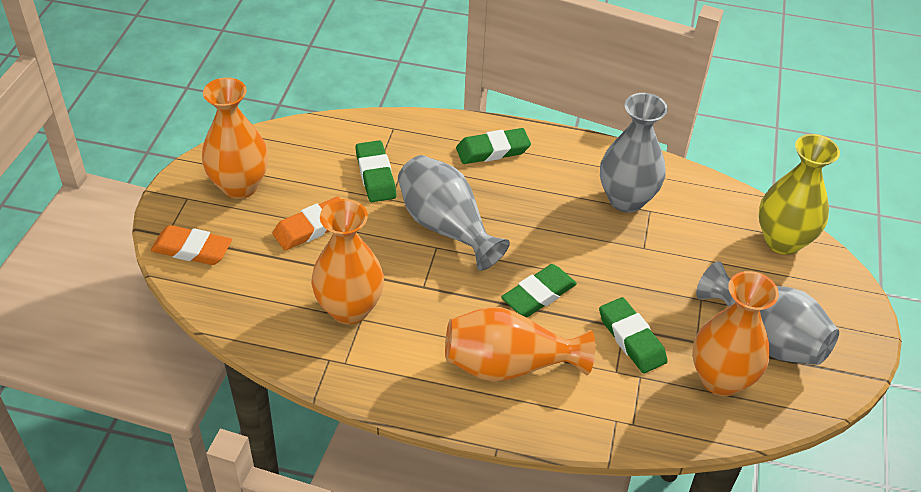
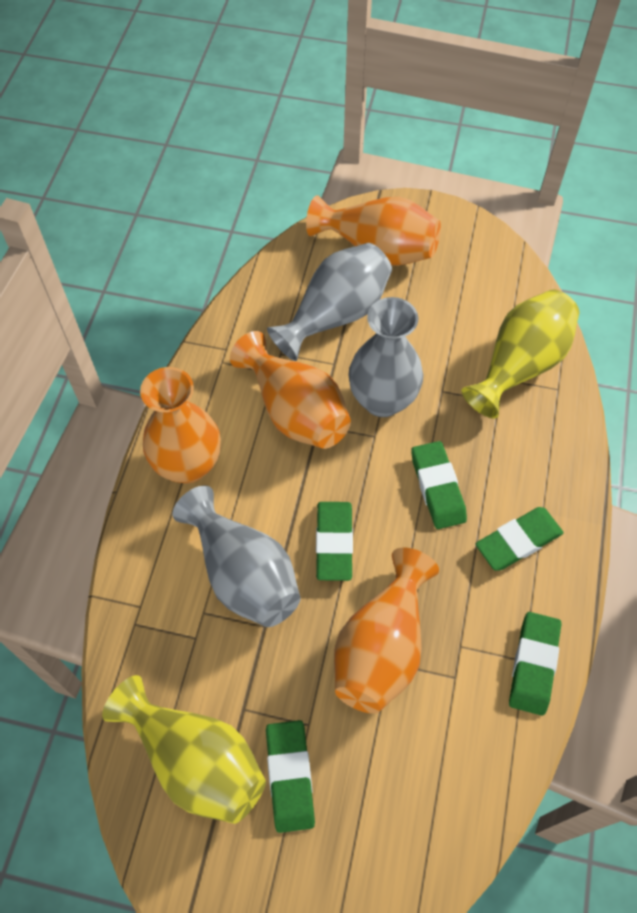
green eraser: [356,140,396,202] [456,128,531,164] [501,264,577,317] [599,297,668,373] = 4 -> [266,720,315,833] [316,502,353,581] [411,441,467,529] [476,507,563,571] [509,612,561,716] = 5
orange eraser: [151,225,232,265] [272,197,340,250] = 2 -> none = 0
yellow vase: [759,134,840,255] = 1 -> [102,675,266,824] [461,289,579,419] = 2

